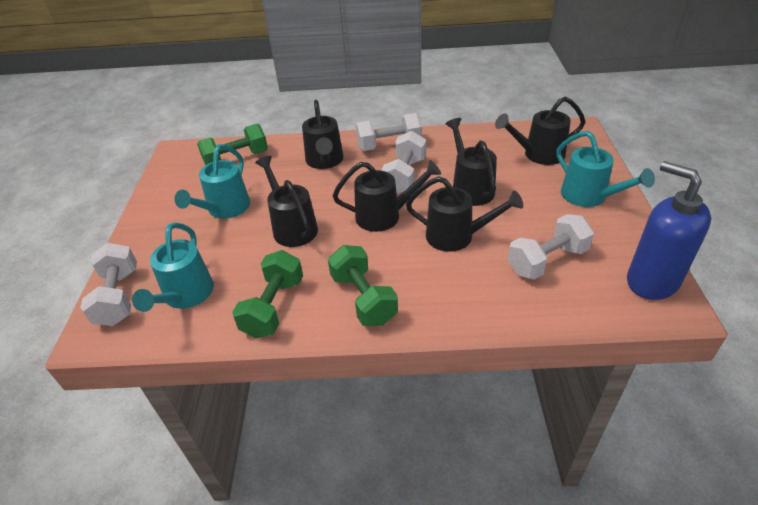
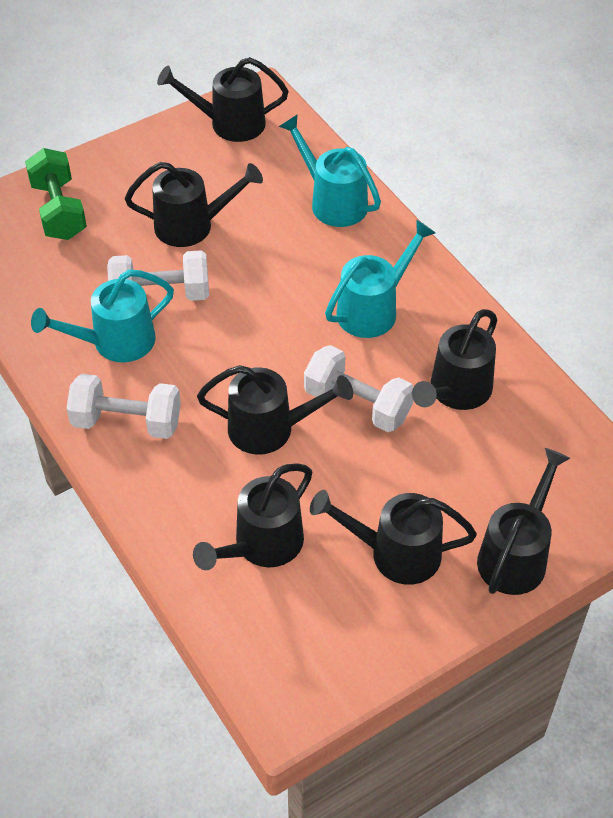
black watering can: [255,156,318,247] [302,100,344,169] [333,160,441,232] [406,176,523,252] [446,118,497,206] [495,96,585,165] = 6 -> [125,162,263,247] [157,57,288,142] [193,463,312,570] [197,365,353,455] [310,490,477,585] [412,309,497,410] [477,448,570,595] = 7
blue soap dispenser: [627,161,711,300] = 1 -> none = 0
green dumbbell: [197,124,268,166] [232,250,303,338] [328,245,398,326] = 3 -> [25,148,87,240] = 1
white dumbbell: [80,243,137,326] [356,113,422,151] [381,131,426,194] [508,214,594,280] = 4 -> [66,374,181,439] [107,250,209,301] [304,345,413,432] = 3

